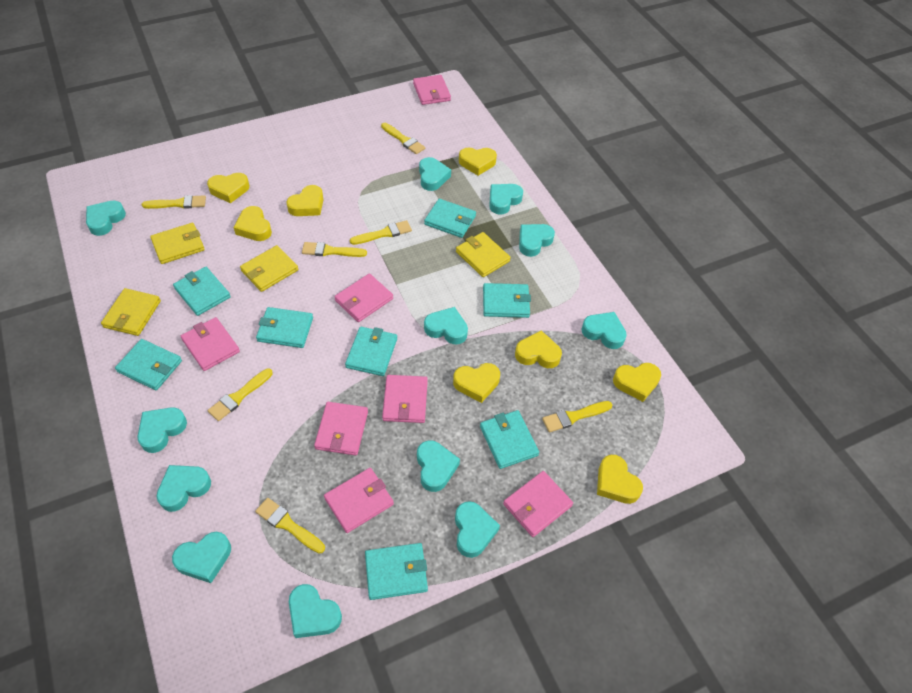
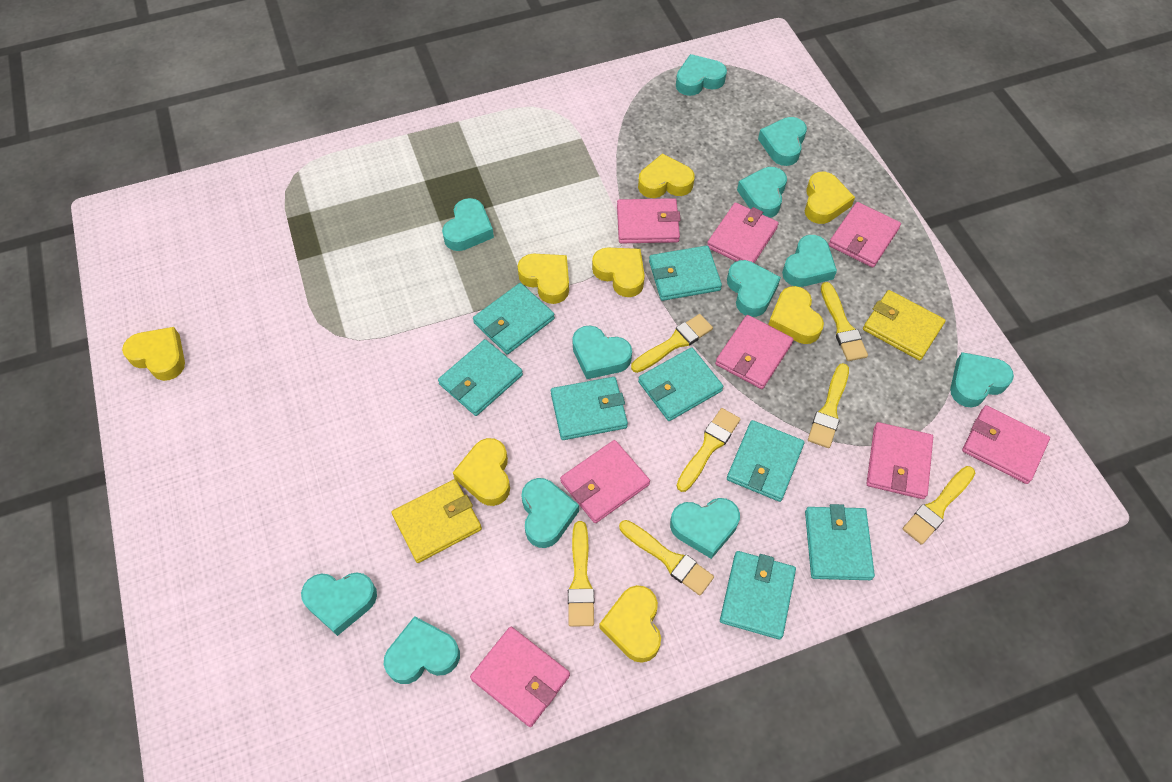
pink wallet: [181,317,240,371] [314,402,368,456] [324,468,394,533] [334,274,393,322] [382,375,428,423] [413,75,451,105] [503,471,573,537] = 7 -> [470,627,570,727] [560,440,650,523] [617,198,681,243] [707,203,779,263] [715,315,794,389] [829,202,901,267] [866,422,933,499] [962,405,1050,484] = 8
yellow wallet: [101,288,161,336] [150,223,205,264] [240,245,298,292] [456,232,511,277] = 4 -> [391,479,482,563] [863,290,946,360] = 2

